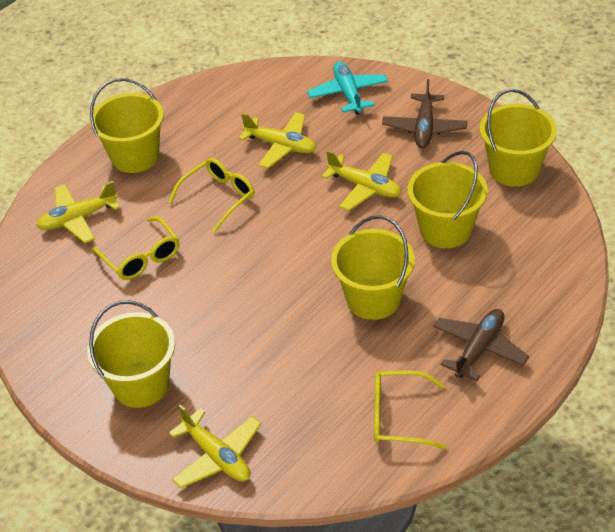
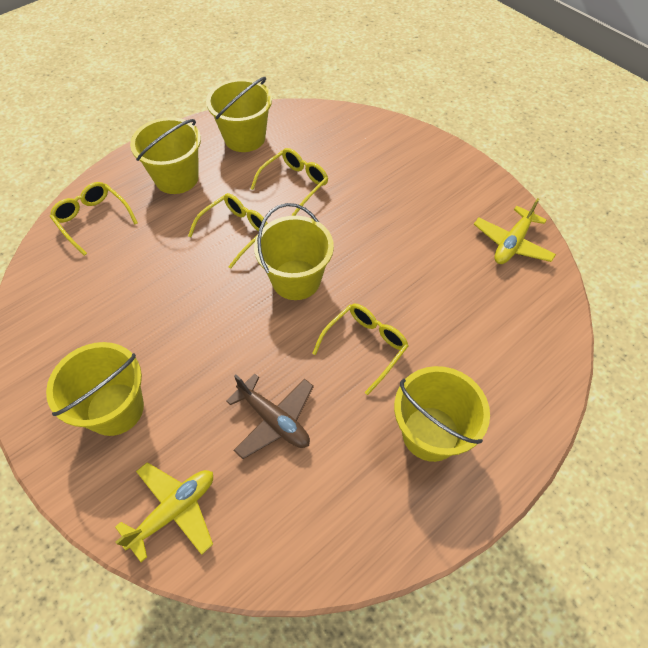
brown plane: [382,79,468,148] [433,309,529,381] = 2 -> [226,374,314,459] = 1
turquoise plane: [307,62,388,115] = 1 -> none = 0
yellow glasses: [92,216,179,280] [168,158,255,233] [374,371,446,449] = 3 -> [50,182,138,256] [188,193,268,269] [251,148,328,216] [312,304,408,395] = 4
yellow plane: [37,181,120,243] [169,404,261,488] [239,112,317,168] [322,150,401,211] = 4 -> [115,462,213,562] [474,198,556,264] = 2

